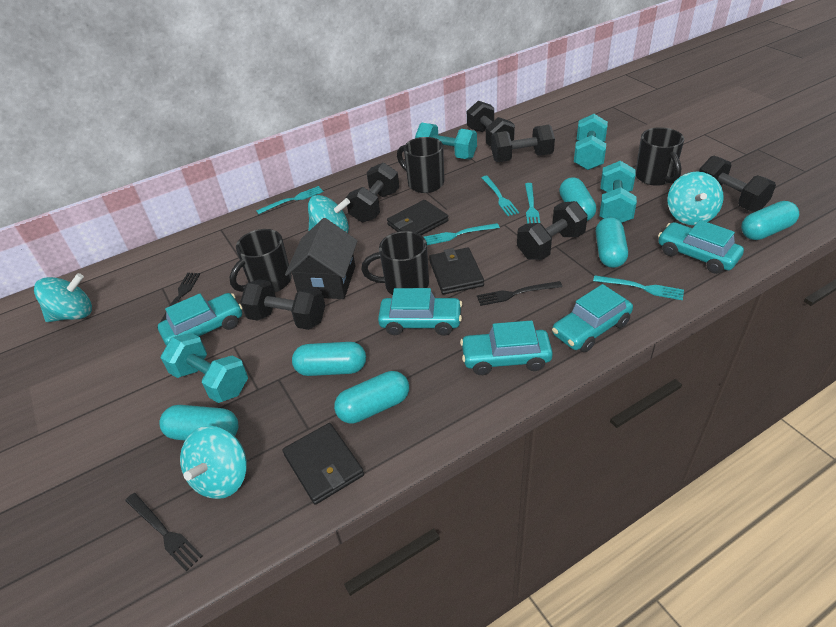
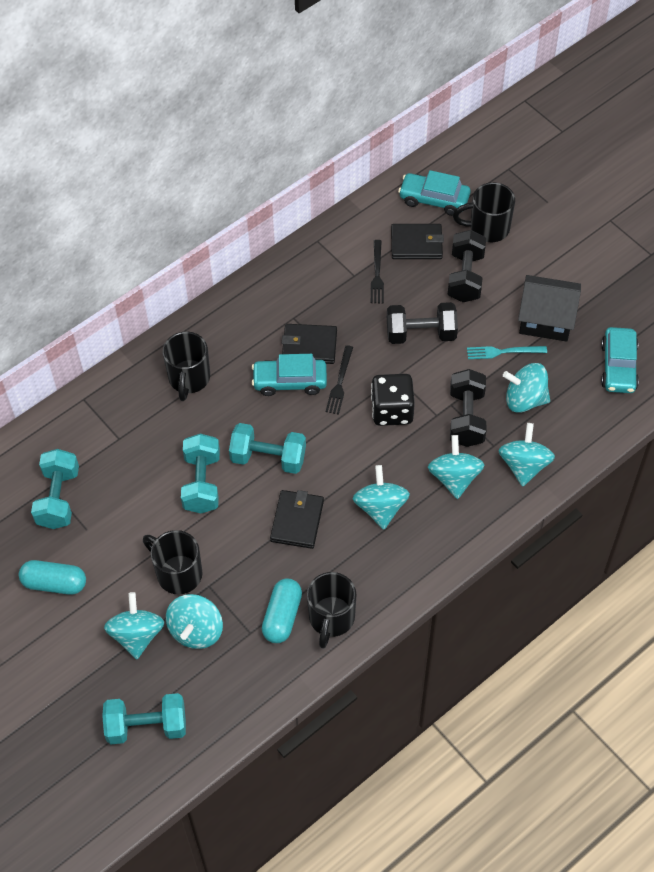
black dice: none = 0 -> [371,374,415,426] = 1
black dumbbell: [240,279,325,330] [346,163,399,222] [467,100,515,147] [491,125,555,162] [517,201,588,260] [699,156,776,212] = 6 -> [387,302,458,344] [448,230,486,302] [450,369,486,447] = 3
black fork: [125,493,203,572] [157,273,200,329] [477,281,563,306] = 3 -> [326,345,353,415] [371,240,384,303] = 2
turquoise capsule: [159,405,238,441] [292,342,366,376] [334,371,409,424] [559,177,596,221] [596,217,628,268] [741,201,799,240] = 6 -> [19,560,86,595] [262,579,302,643] = 2
turquoise car: [158,293,242,346] [378,288,462,336] [460,320,553,375] [552,284,633,352] [658,220,744,274] = 5 -> [252,354,327,396] [398,170,470,216] [601,327,639,393] = 3
turquoise fork: [256,186,323,214] [424,223,500,245] [481,176,519,216] [525,183,540,224] [593,275,684,300] = 5 -> [467,346,547,359] = 1
turquoise spinning top: [34,273,92,322] [180,426,247,499] [308,195,350,233] [667,172,724,225] = 4 -> [104,592,164,659] [166,594,223,649] [353,465,410,530] [428,435,484,499] [498,423,555,487] [503,363,550,413] = 6

